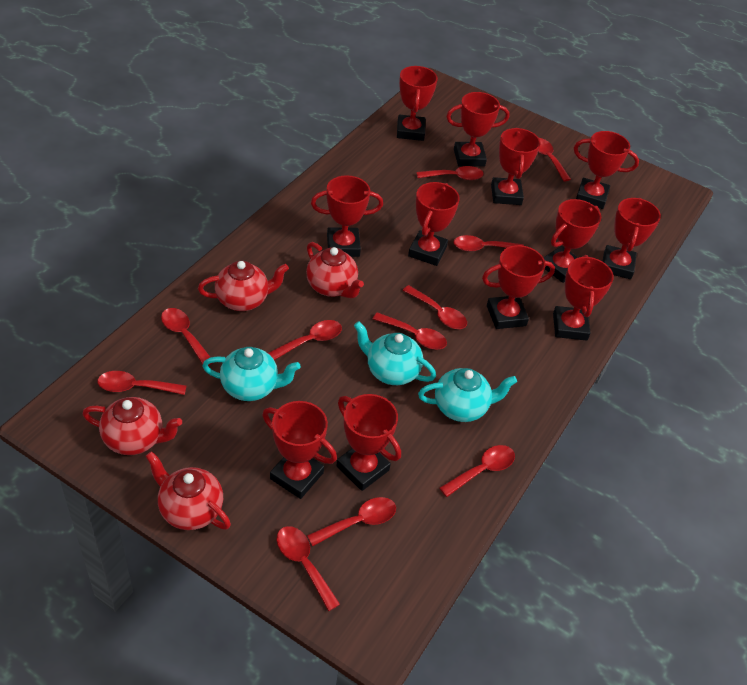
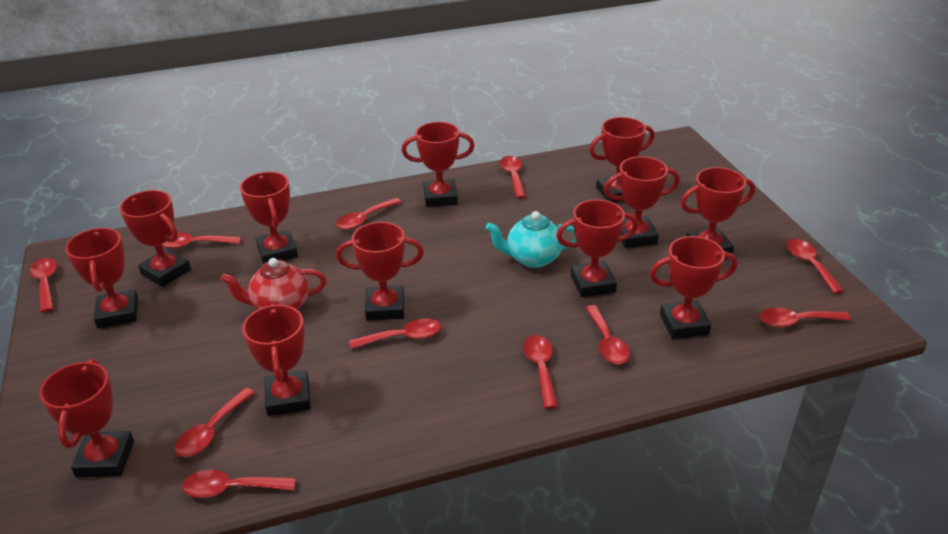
red teapot: [83,397,182,455] [146,451,231,530] [198,261,289,311] [306,242,364,299] = 4 -> [220,258,327,310] = 1
turquoise teapot: [202,347,301,401] [354,321,436,385] [418,368,517,422] = 3 -> [486,211,577,268] = 1

